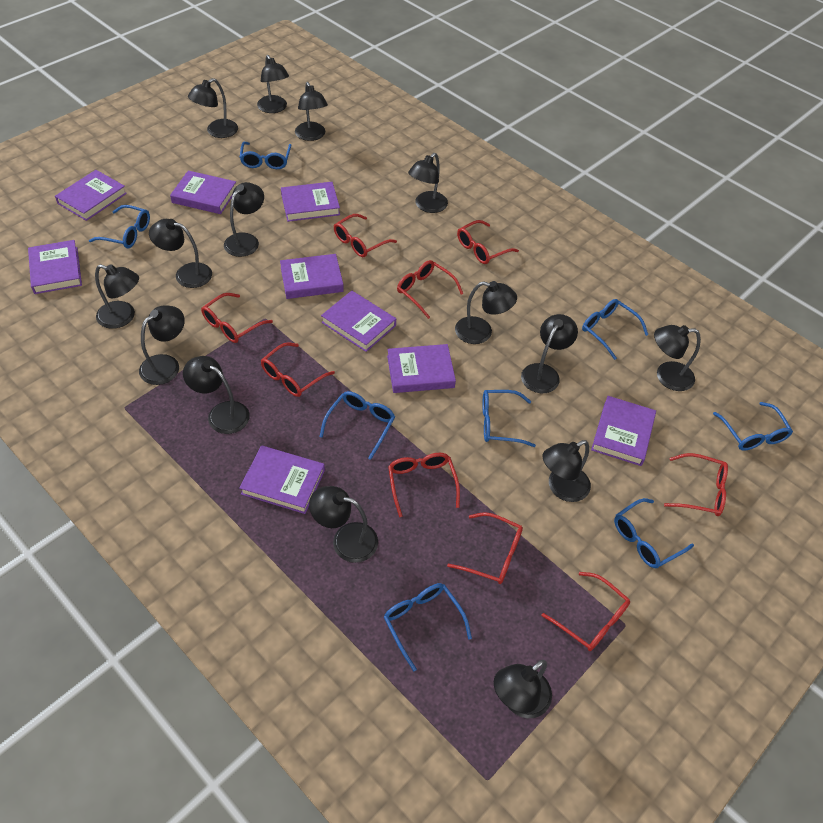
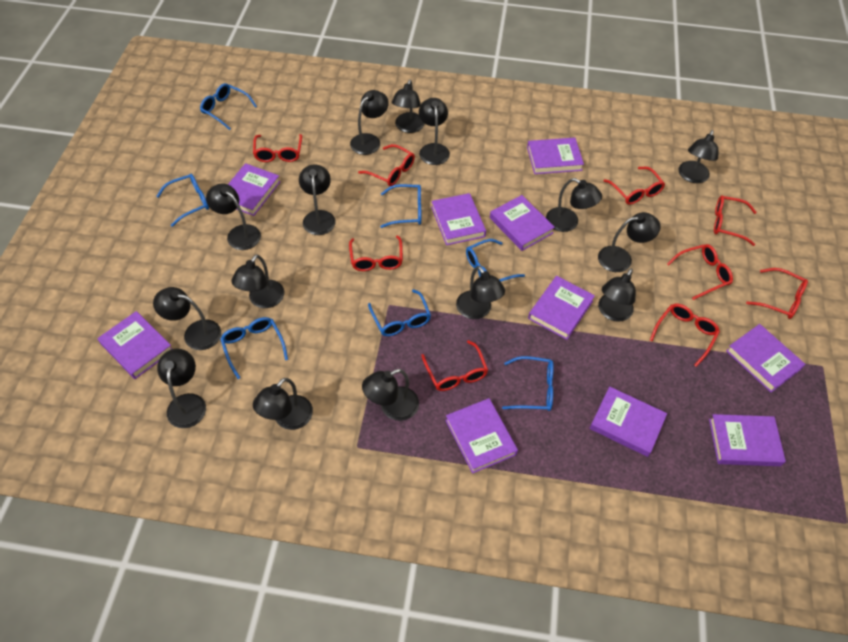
blue glasses: [89,205,150,248] [239,142,291,169] [319,391,395,460] [384,583,472,671] [482,390,536,447] [582,299,648,360] [614,498,694,568] [713,402,793,451] = 8 -> [156,174,209,227] [200,83,257,130] [220,317,288,379] [368,289,431,336] [380,184,421,228] [466,239,525,281] [502,356,554,411] = 7
purple book: [28,240,82,294] [55,170,127,221] [170,170,236,214] [239,445,325,514] [280,254,344,299] [281,182,340,222] [321,291,396,352] [387,344,456,393] [591,396,656,466] = 9 -> [97,311,172,379] [228,163,280,216] [431,193,486,245] [445,398,518,474] [490,195,555,251] [527,138,584,174] [528,276,595,340] [589,386,667,457] [709,414,786,466] [726,324,806,393] = 10

